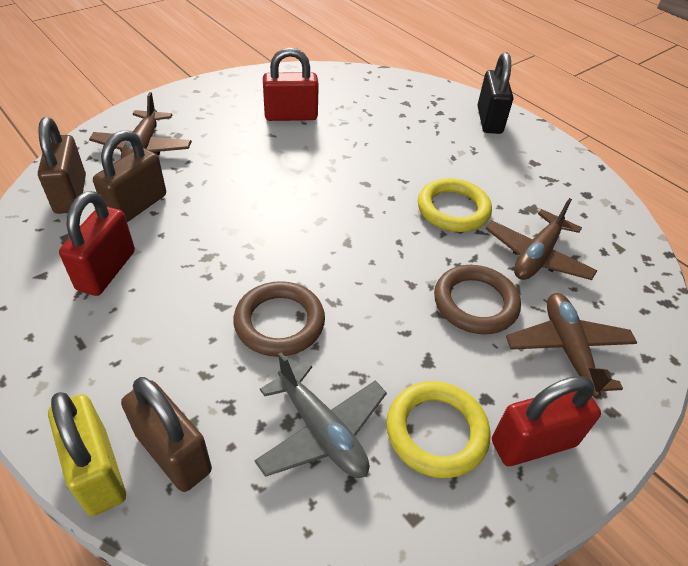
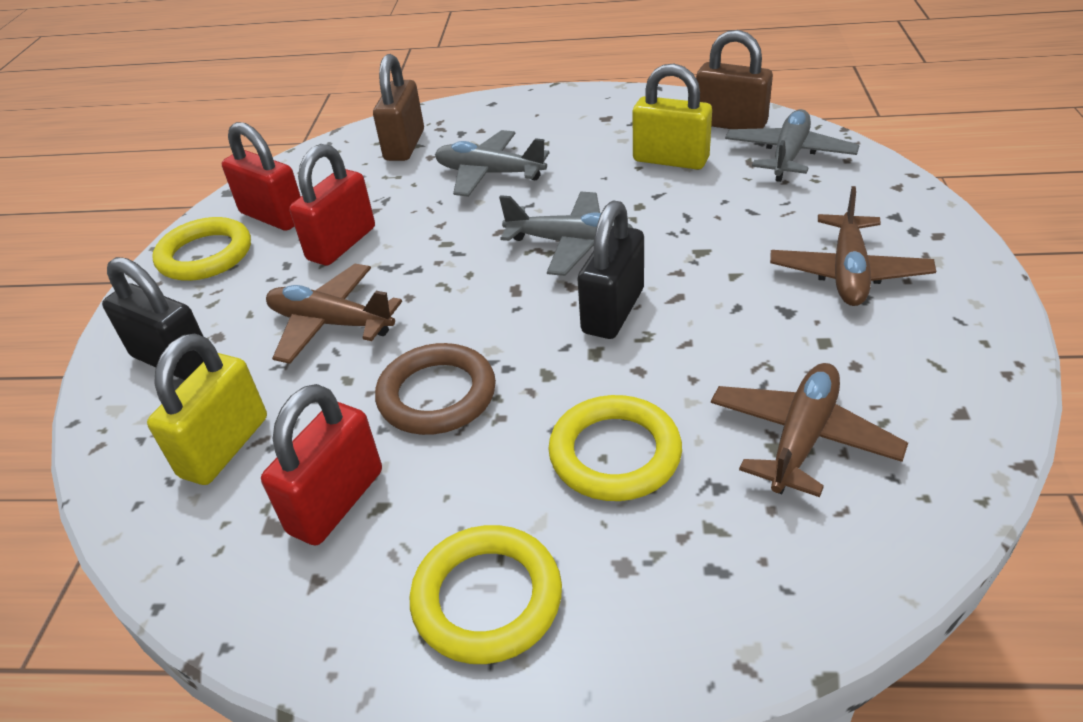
black padlock: [477,52,513,134] = 1 -> [102,257,204,380] [578,200,644,339] = 2
brown padlock: [38,117,86,214] [93,130,166,222] [121,377,212,492] = 3 -> [373,54,424,161] [696,30,773,129] = 2
brown ring: [233,281,325,357] [434,265,521,334] = 2 -> [375,343,496,435] = 1
grey plane: [254,352,387,478] = 1 -> [435,130,550,197] [499,192,633,276] [725,109,860,182] = 3
yellow padlock: [48,392,126,516] = 1 -> [147,334,267,485] [632,63,712,170] = 2
yellow ring: [387,381,490,478] [418,178,492,232] = 2 -> [152,217,251,281] [410,525,562,664] [548,395,682,501] = 3

